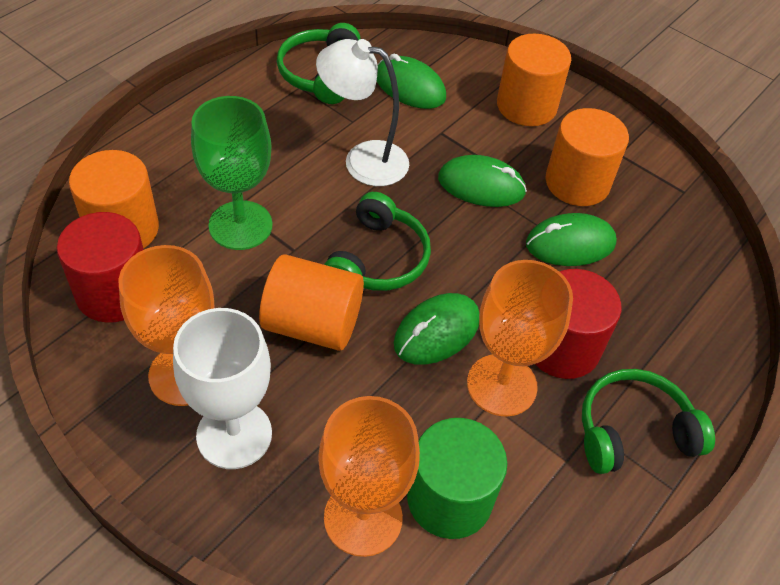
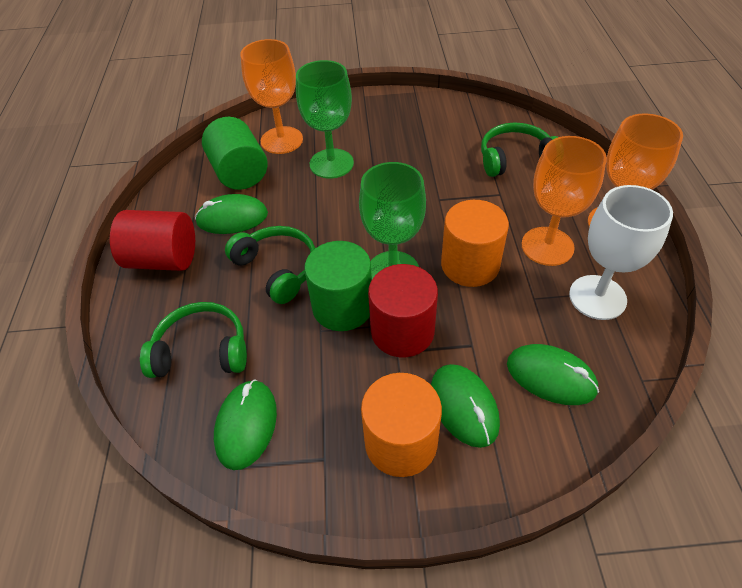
green cylinder: [407,418,507,539] = 1 -> [202,117,268,190] [304,241,372,331] = 2
green goblet: [191,96,272,250] = 1 -> [296,60,354,179] [359,162,426,279] = 2
orange cylinder: [69,150,159,249] [259,254,364,351] [497,34,571,126] [545,108,629,206] = 4 -> [361,373,442,477] [441,200,509,287] = 2
white lamp: [316,39,409,186] = 1 -> none = 0

